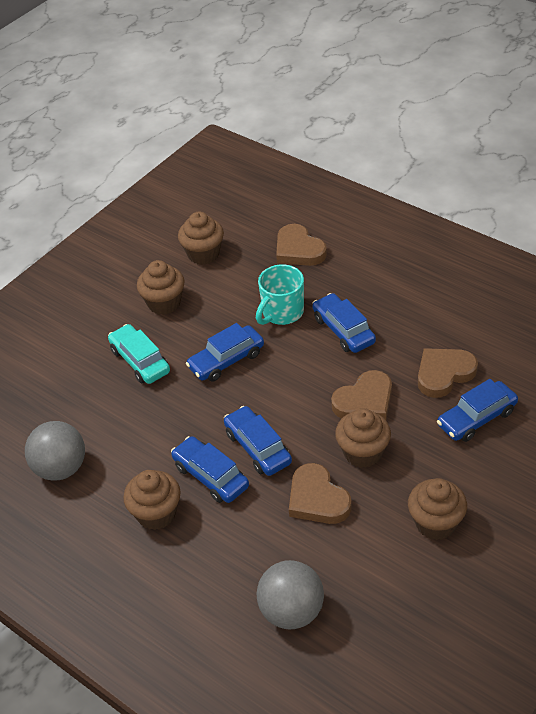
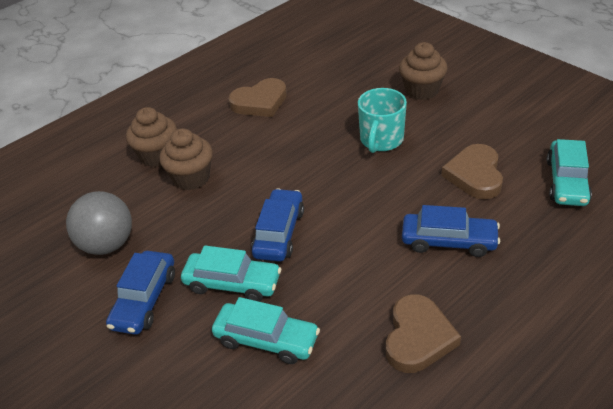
blue car: [171,436,249,503] [186,323,264,381] [224,406,292,476] [312,293,376,353] [437,379,518,442] = 5 -> [106,251,175,335] [251,188,304,262] [402,205,500,257] = 3
brown cupcake: [123,470,181,530] [137,260,184,315] [178,212,224,265] [335,408,391,468] [408,478,467,540] = 5 -> [126,107,177,167] [159,128,213,190] [399,42,448,100] = 3
brown heart: [276,224,327,266] [289,463,351,524] [331,370,392,420] [418,348,478,398] = 4 -> [228,78,287,117] [386,294,461,373] [441,144,503,199] = 3
grey ball: [25,421,85,481] [257,560,324,629] = 2 -> [66,191,132,255] = 1
turquoise car: [108,324,170,384] = 1 -> [181,245,281,302] [212,297,320,364] [547,139,592,206] = 3

